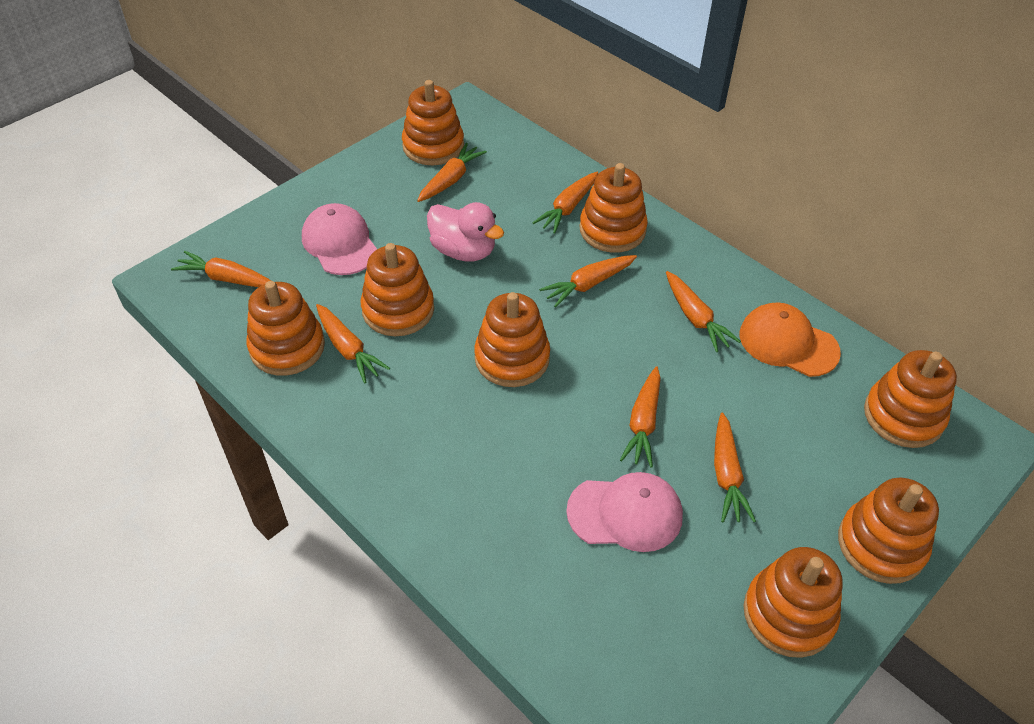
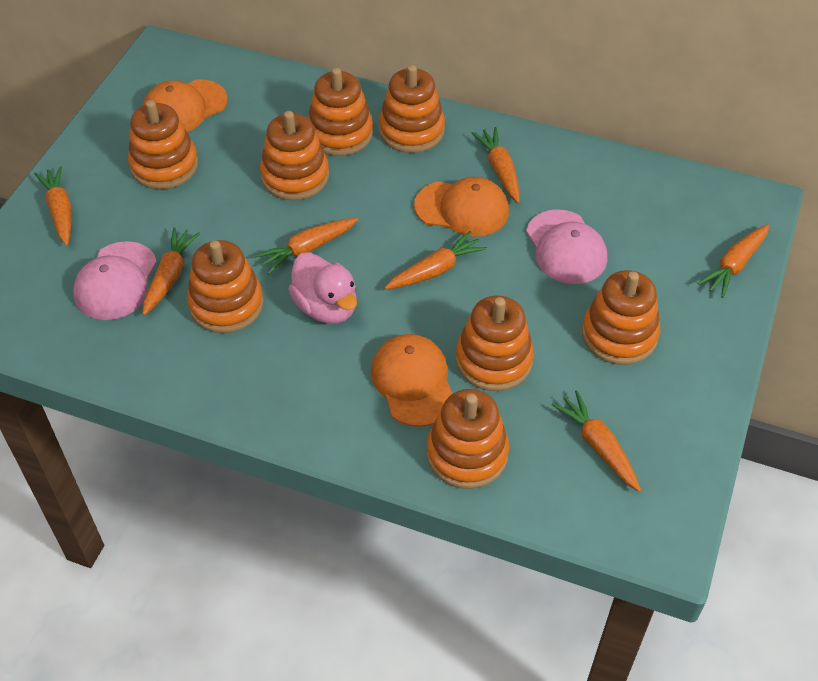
orange cap: [740,302,841,377] = 1 -> [142,79,228,132] [371,334,453,427] [414,177,509,237] = 3
orange carrot: [171,251,271,287] [316,304,390,384] [417,143,487,202] [532,171,598,234] [539,255,637,307] [620,366,661,467] [666,271,741,352] [714,413,756,522] = 8 -> [34,166,71,246] [142,227,201,316] [254,218,358,274] [385,231,487,289] [471,127,520,203] [552,390,641,492] [698,224,769,298] = 7

